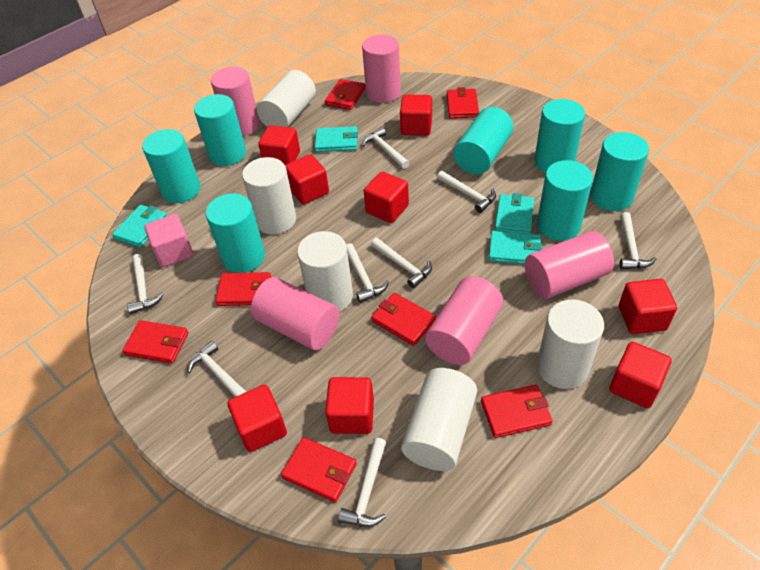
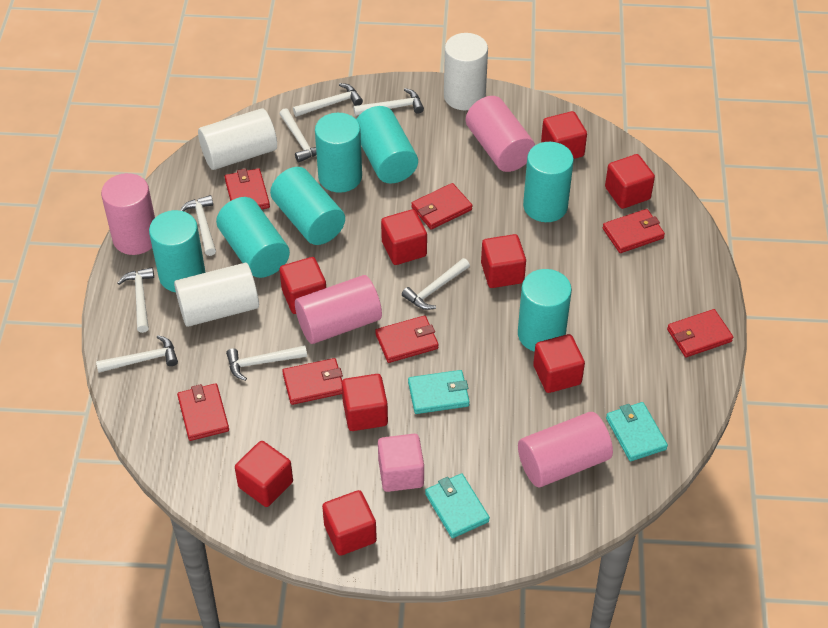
pink cylinder: [211,67,260,136] [251,277,340,350] [362,35,401,103] [425,276,503,365] [525,231,614,299] = 5 -> [101,173,155,255] [295,275,382,344] [466,96,535,172] [518,412,613,487] = 4
red cube: [228,385,287,452] [258,125,300,165] [285,154,329,205] [325,377,374,434] [364,172,409,223] [400,94,432,136] [609,342,671,408] [619,279,677,334] = 8 -> [235,441,293,507] [280,257,326,314] [322,490,377,556] [342,374,388,431] [381,209,427,265] [481,234,526,288] [533,334,585,393] [541,111,587,159] [605,154,655,209] = 9
turquoise wallet: [112,205,167,248] [315,126,358,152] [489,231,542,265] [495,193,534,234] = 4 -> [408,370,470,414] [425,473,490,538] [606,402,668,461] = 3
white cylinder: [242,157,296,234] [257,70,316,127] [297,231,353,312] [401,368,477,471] [537,300,604,389] = 5 -> [174,263,259,327] [198,108,277,170] [444,33,488,110] = 3

